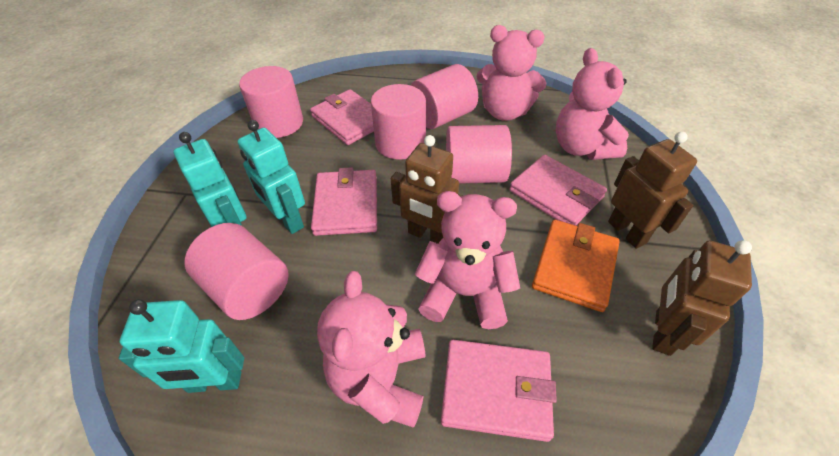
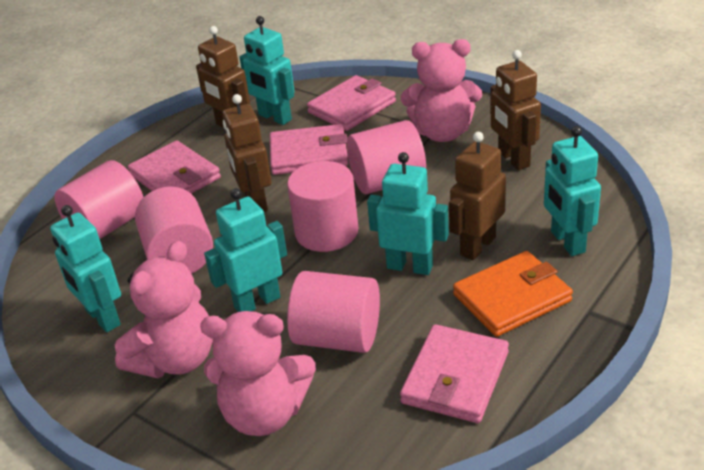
brown robot: [391,135,462,244] [608,132,697,249] [652,240,752,356] = 3 -> [196,26,250,128] [223,94,272,212] [449,132,506,260] [490,50,541,170] = 4
pink teddy bear: [317,271,426,427] [415,191,520,329] [477,25,546,121] [556,48,629,160] = 4 -> [115,241,213,378] [200,311,316,436] [401,39,482,142] = 3
turquoise robot: [119,299,244,393] [173,132,247,227] [237,120,305,234] = 3 -> [50,205,121,332] [204,188,287,312] [239,16,295,125] [367,152,449,275] [544,126,601,256] = 5

